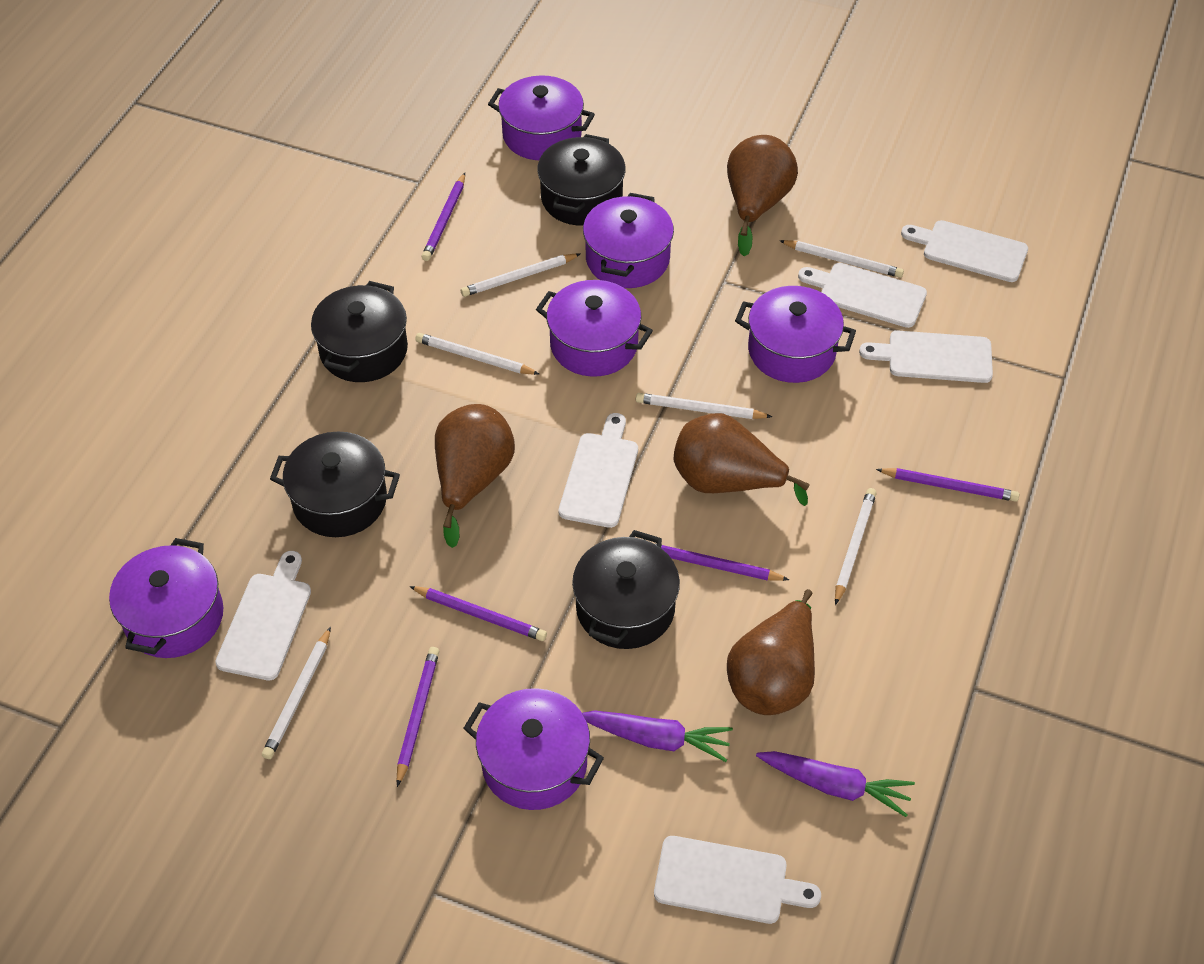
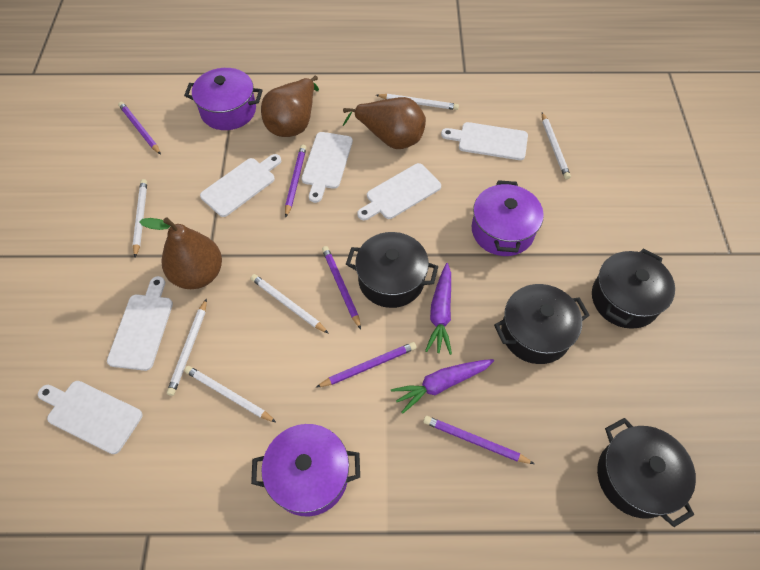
brown pear: [435,404,515,548] [674,413,810,506] [727,135,798,256] [727,589,815,715] = 4 -> [139,217,222,289] [261,76,319,137] [343,97,426,149] = 3
purple pot: [109,538,223,658] [463,688,604,810] [488,75,595,160] [536,280,653,377] [583,193,674,288] [735,286,856,383] = 6 -> [184,68,263,130] [251,424,360,517] [472,180,544,256] = 3

